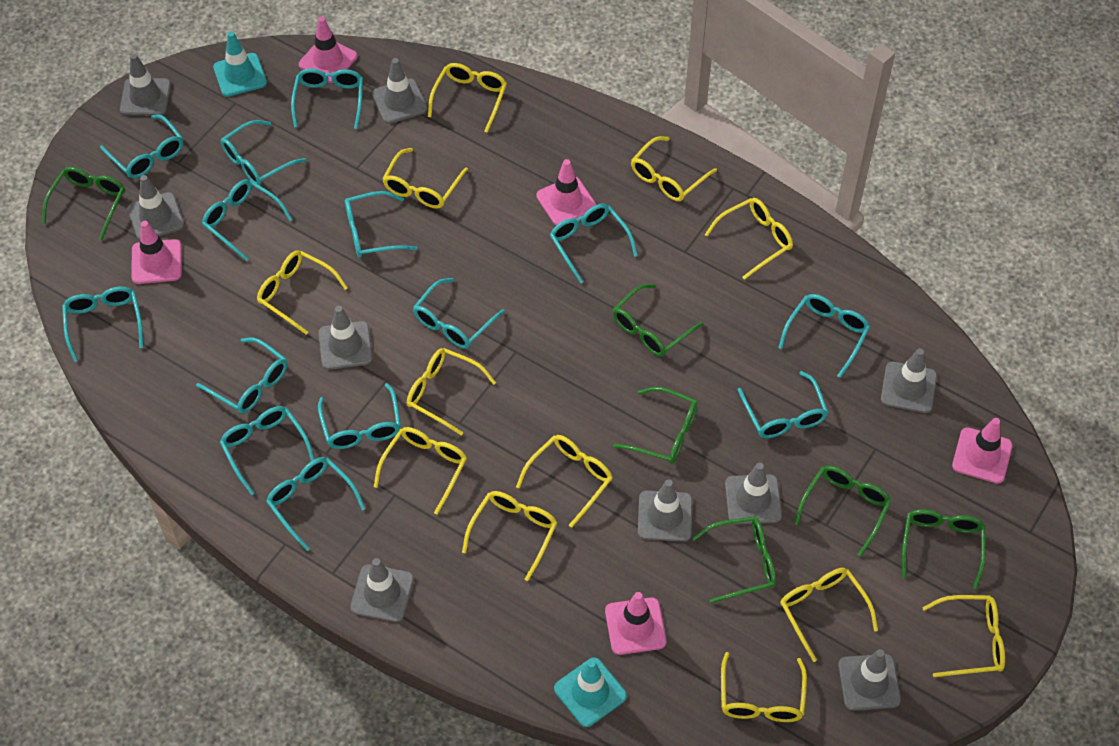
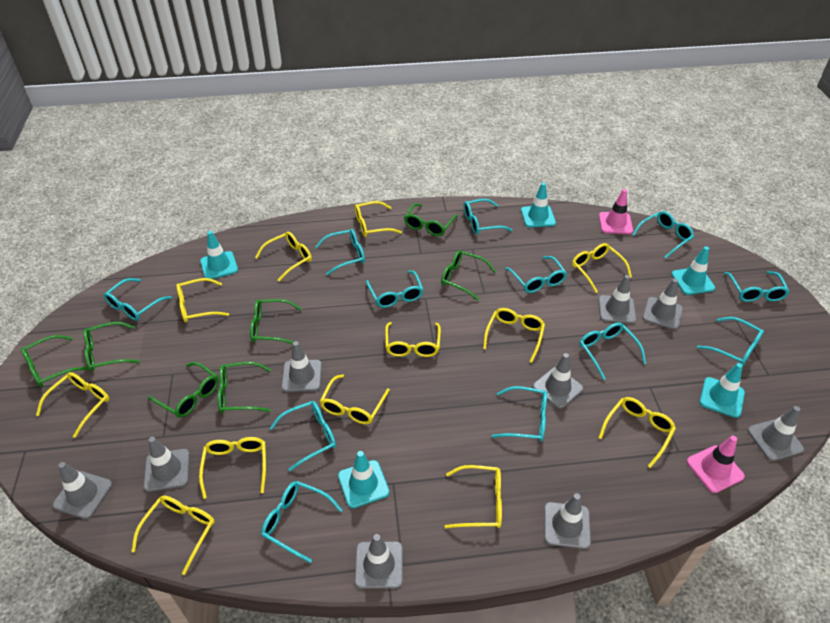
green glasses: [42,167,125,240] [613,284,703,356] [613,387,698,464] [692,516,776,603] [794,466,891,557] [902,509,986,589] = 6 -> [21,335,89,387] [83,322,140,371] [148,362,219,418] [217,362,271,413] [250,299,302,344] [404,203,458,236] [441,250,496,301] = 7
pink traffic cone: [131,221,182,284] [299,17,357,83] [536,159,596,225] [605,592,667,655] [952,418,1013,484] = 5 -> [599,189,633,234] [687,436,745,493] = 2
turquoise glasses: [62,287,144,362] [100,114,183,178] [196,338,287,414] [202,179,293,261] [220,406,315,495] [221,120,307,186] [266,457,366,551] [291,68,363,129] [318,383,401,449] [345,191,417,258] [413,278,505,349] [550,204,638,284] [738,371,828,438] [778,294,870,378] = 14 -> [104,278,172,321] [261,481,342,563] [269,401,336,471] [315,229,365,275] [366,271,424,308] [463,199,512,234] [492,386,547,441] [505,256,567,293] [579,323,646,380] [632,211,694,258] [697,317,764,365] [724,271,789,302] = 12
turquoise traffic cone: [213,31,267,97] [554,657,627,727] = 2 -> [200,231,238,279] [338,451,390,508] [521,183,556,228] [671,246,715,295] [700,363,745,418] = 5

